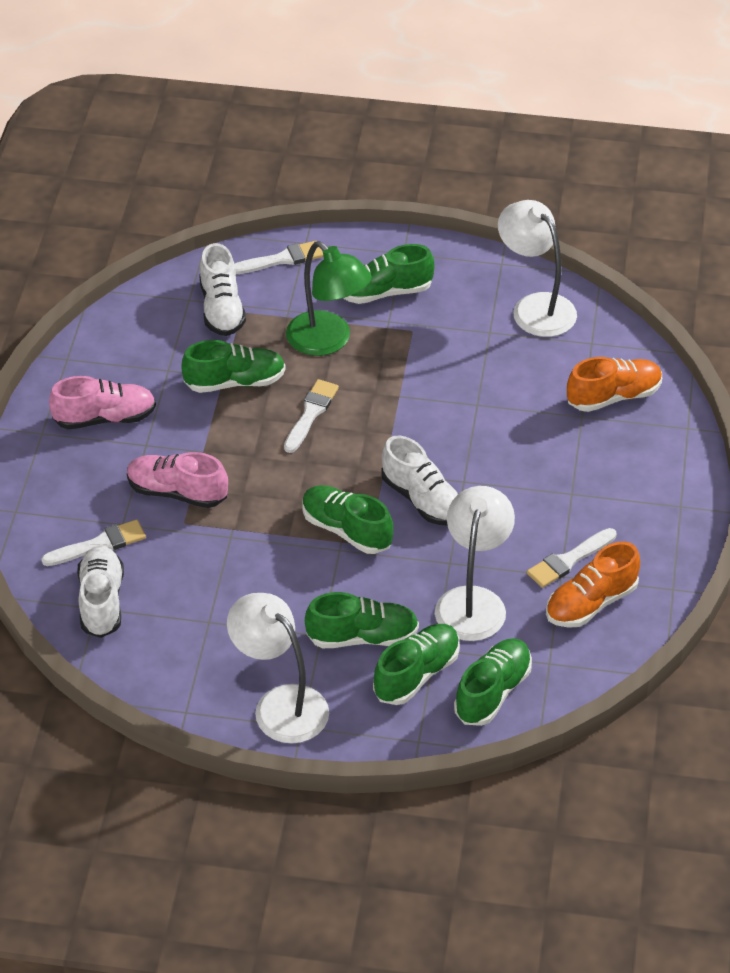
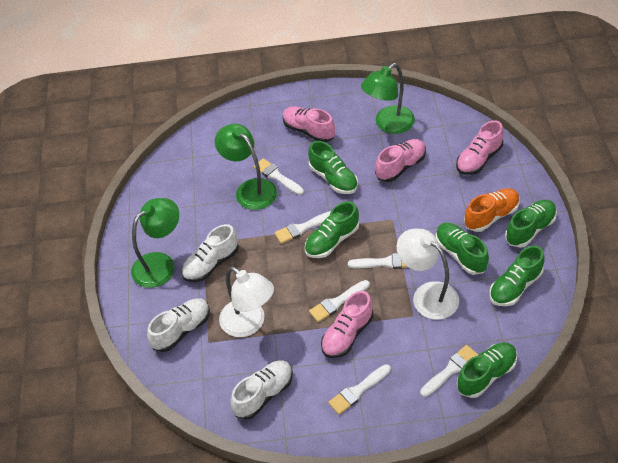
green lamp: [286,241,372,356] = 1 -> [131,198,179,288] [215,124,277,210] [361,63,415,134] = 3
orange shoe: [546,542,640,628] [567,357,662,412] = 2 -> [464,188,520,232] = 1
pink shoe: [49,376,156,429] [127,452,228,508] = 2 -> [283,106,335,142] [321,291,373,358] [375,139,426,182] [456,120,504,175] = 4
white brush: [41,520,146,566] [235,241,323,274] [284,379,339,453] [527,528,616,588] = 4 -> [253,158,304,195] [275,211,331,244] [309,280,370,322] [328,364,391,415] [348,253,408,269] [420,345,478,397] = 6
white lamp: [227,593,329,744] [435,486,515,641] [498,200,577,337] = 3 -> [219,266,274,337] [397,229,459,320] = 2

